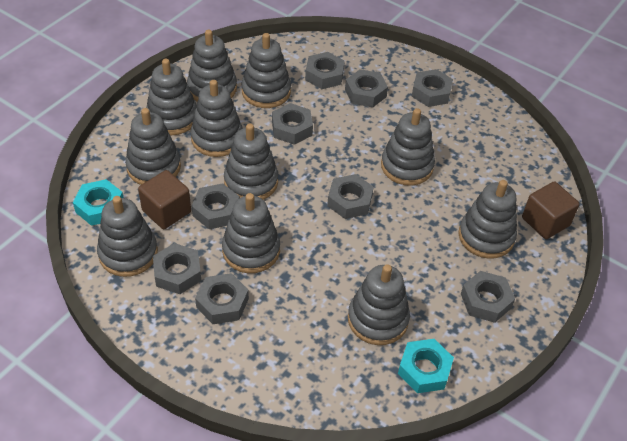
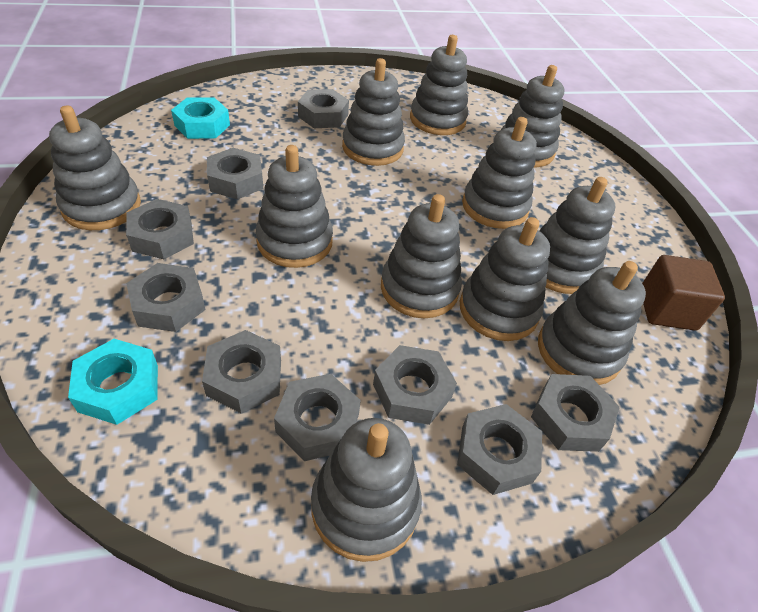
brown cube: [138,170,191,229] [522,181,580,239] = 2 -> [642,255,725,331] = 1

